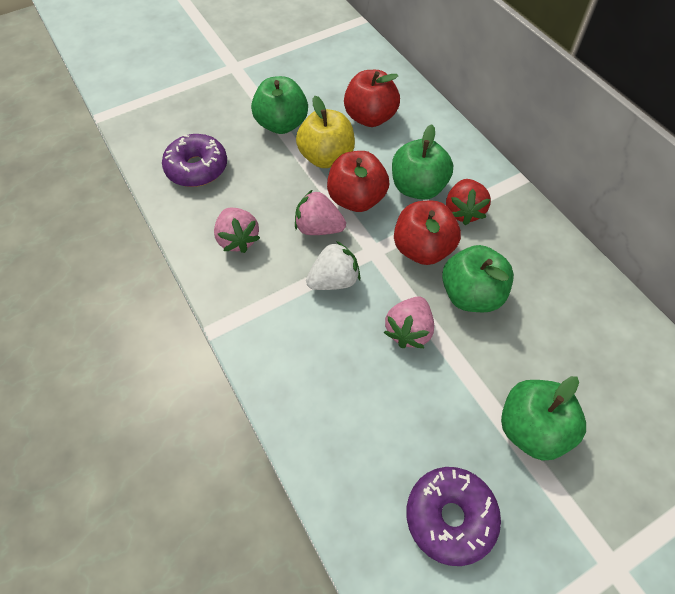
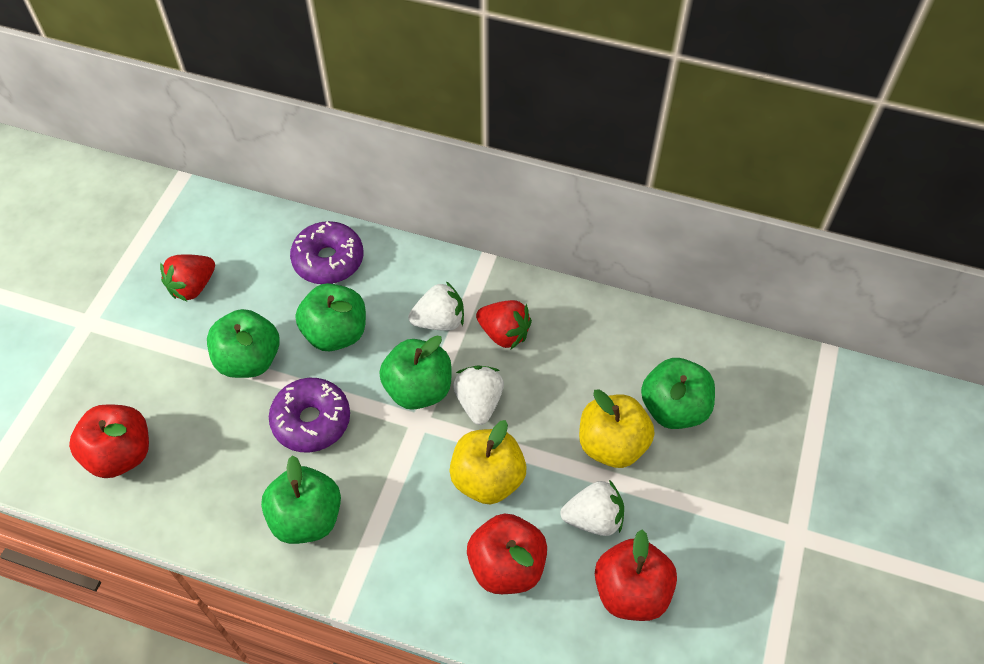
green apple: [251,76,308,134] [392,124,453,200] [442,245,514,312] [501,376,586,461] = 4 -> [207,309,280,378] [261,455,341,544] [296,283,366,351] [379,335,452,410] [641,358,715,429] = 5
pink strawberry: [214,208,260,253] [295,189,346,235] [384,296,434,348] = 3 -> none = 0
red strawberry: [446,179,491,225] = 1 -> [160,254,215,301] [476,300,532,349] = 2
white strawberry: [306,241,361,290] = 1 -> [408,281,464,331] [453,366,504,425] [561,480,624,536] = 3
yellow apple: [296,96,355,168] = 1 -> [449,420,527,504] [579,390,655,468] = 2

